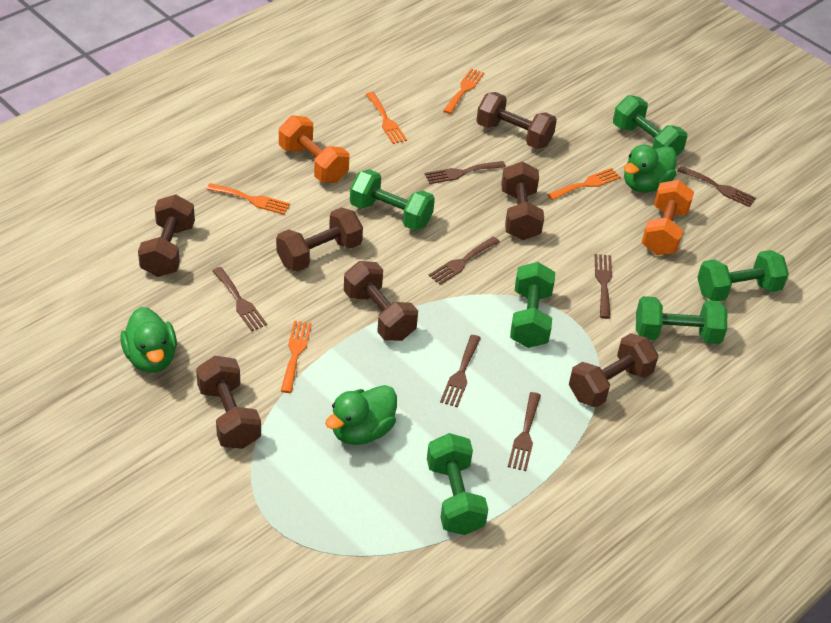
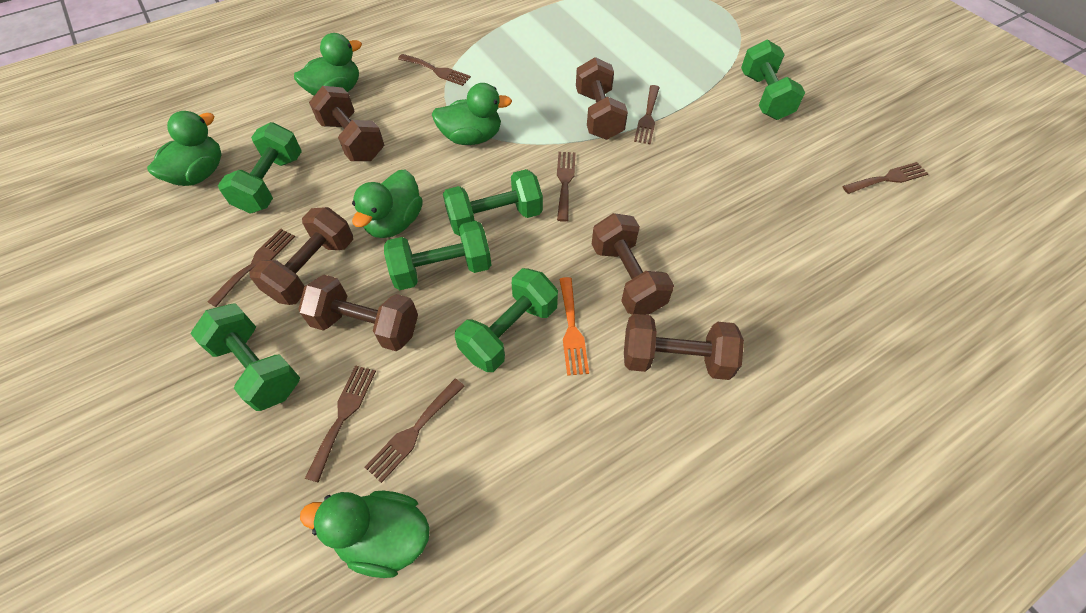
brown dumbbell: [138,194,195,277] [196,356,261,449] [276,207,363,272] [344,261,418,341] [476,92,557,149] [501,162,544,240] [569,333,658,408] = 7 -> [249,207,353,305] [298,275,418,351] [309,86,384,161] [576,57,628,140] [592,213,674,315] [624,314,744,380] = 6
green duck: [120,307,177,373] [325,385,397,445] [624,145,676,193] = 3 -> [147,111,222,186] [294,33,362,96] [300,491,430,578] [352,170,423,238] [432,83,512,145] = 5
orange dumbbell: [279,115,349,183] [642,180,694,255] = 2 -> none = 0
orange fork: [206,183,290,215] [281,321,312,393] [366,92,407,144] [443,68,484,114] [547,168,621,200] = 5 -> [559,277,589,376] = 1

